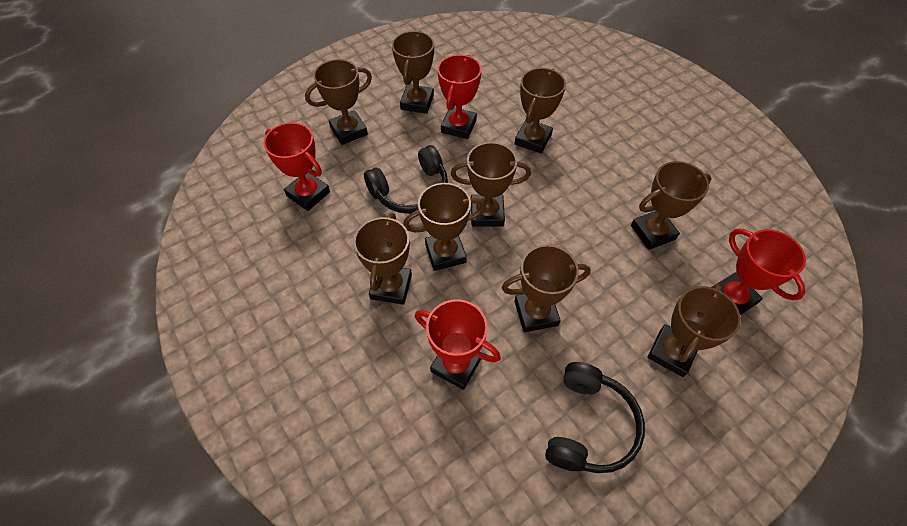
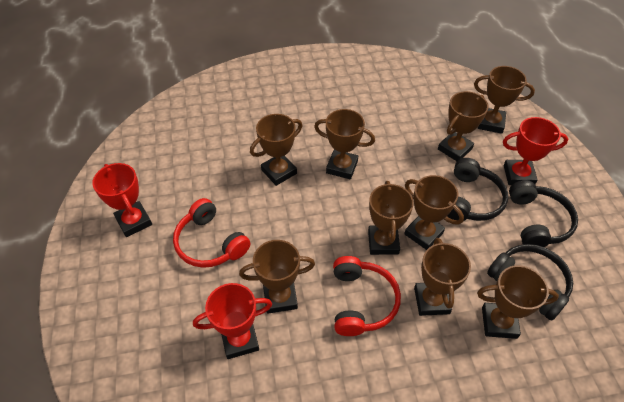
black headphones: [364,145,448,214] [545,362,645,473] = 2 -> [447,158,508,221] [487,244,573,321] [509,180,578,247] = 3
red headphones: none = 0 -> [173,198,250,268] [333,256,401,336] = 2
red trophy: [263,122,330,211] [415,299,501,390] [438,55,482,139] [712,229,806,315] = 4 -> [92,163,152,237] [193,283,272,359] [503,117,568,185] = 3

